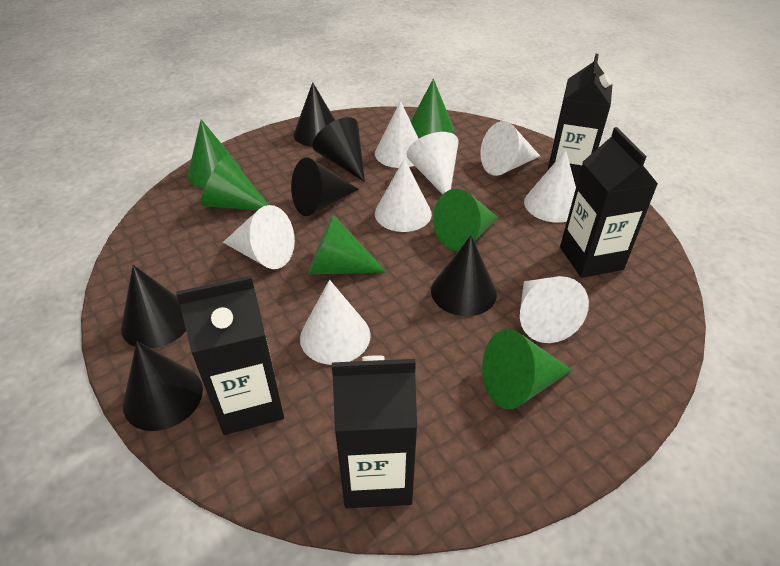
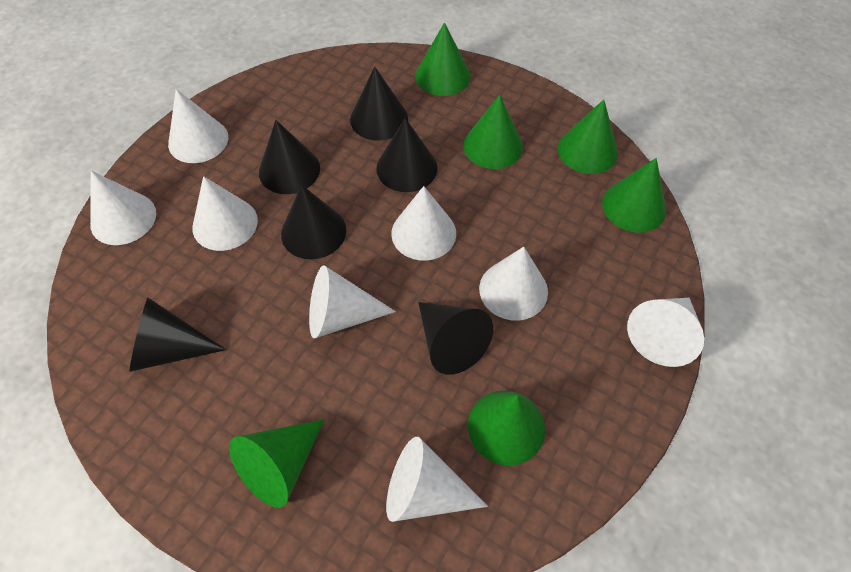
black carton: [176,276,284,435] [332,355,417,508] [548,54,612,186] [560,127,658,278] = 4 -> none = 0

